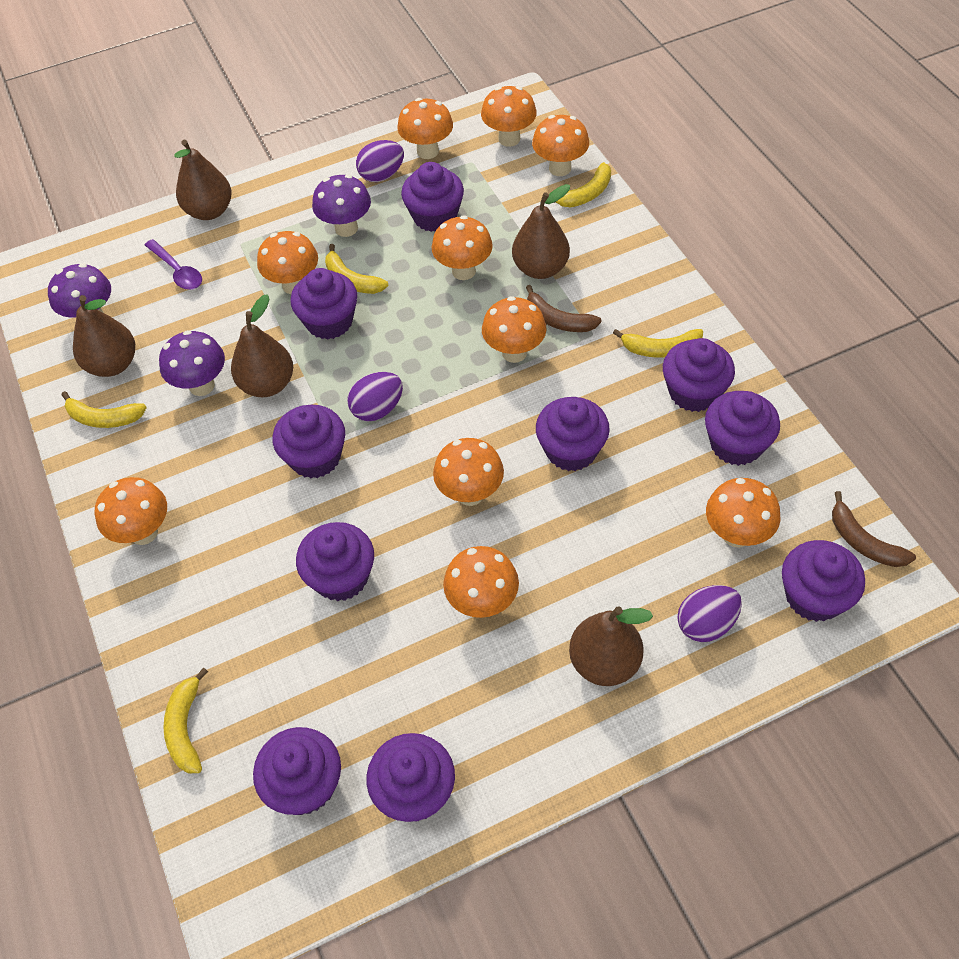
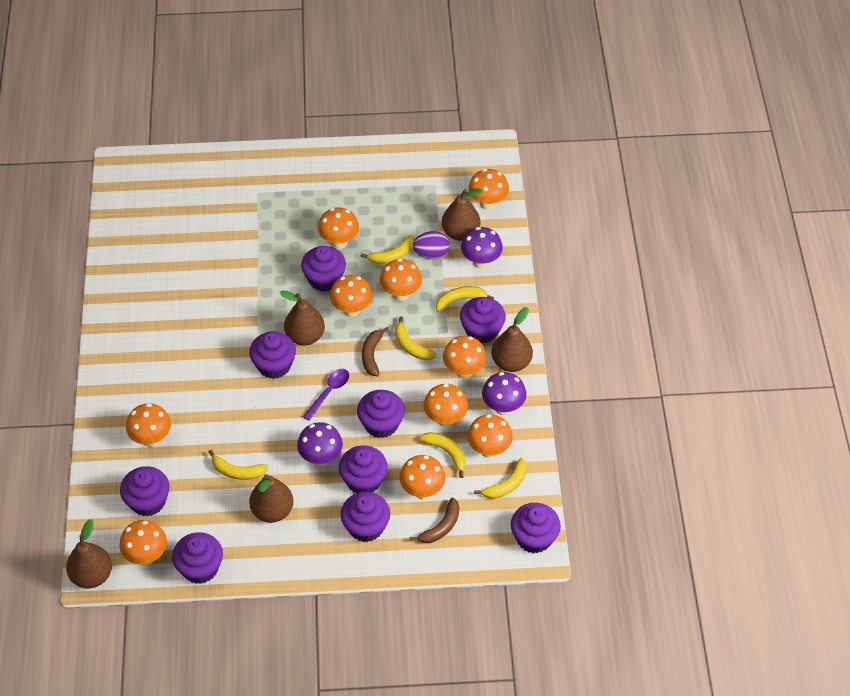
purple cupcake: [253,727,341,815] [273,405,345,478] [290,268,357,340] [296,522,374,601] [366,733,455,822] [401,162,464,232] [536,397,610,471] [663,338,735,412] [705,391,780,466] [782,540,865,622] = 10 -> [120,466,170,517] [172,532,223,584] [249,332,296,379] [301,246,346,292] [339,446,388,493] [340,492,390,542] [357,390,405,438] [460,297,506,344] [511,503,561,553] = 9
purple egg: [347,372,403,422] [356,140,404,182] [677,585,742,642] = 3 -> [412,231,450,259] = 1
yellow banana: [62,391,147,428] [163,668,208,773] [325,244,389,294] [554,162,611,208] [613,329,703,358] = 5 -> [208,450,269,480] [361,235,415,264] [395,316,437,360] [419,432,466,478] [436,286,494,311] [474,458,527,499] = 6

